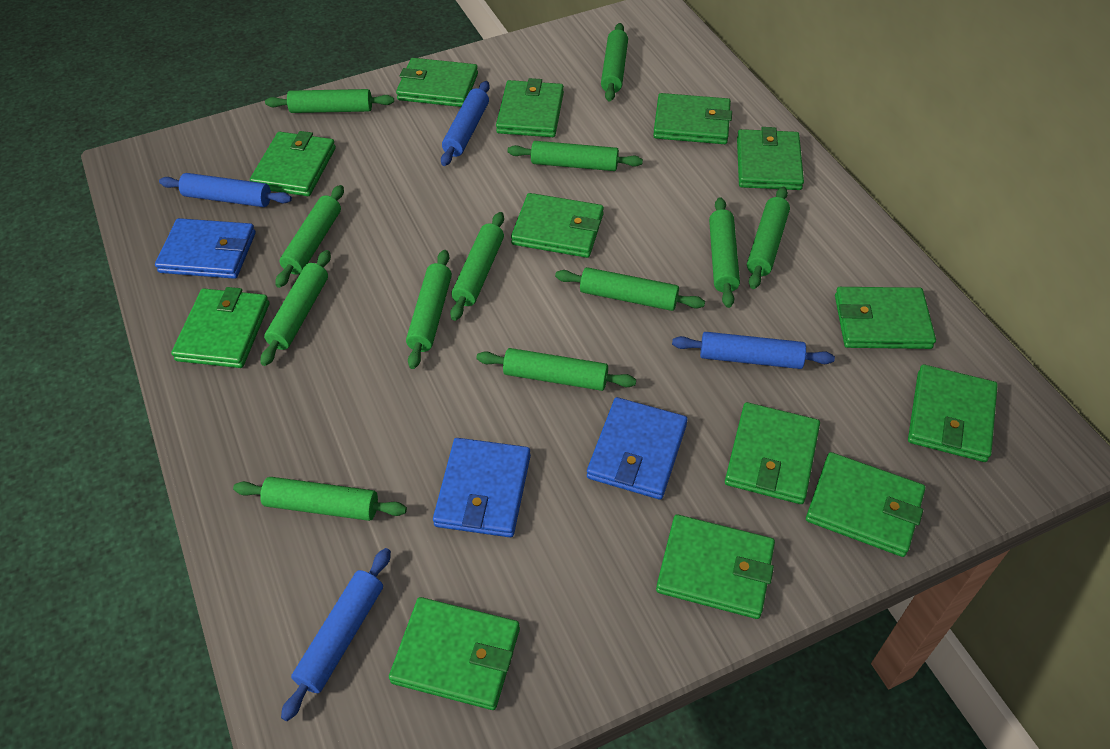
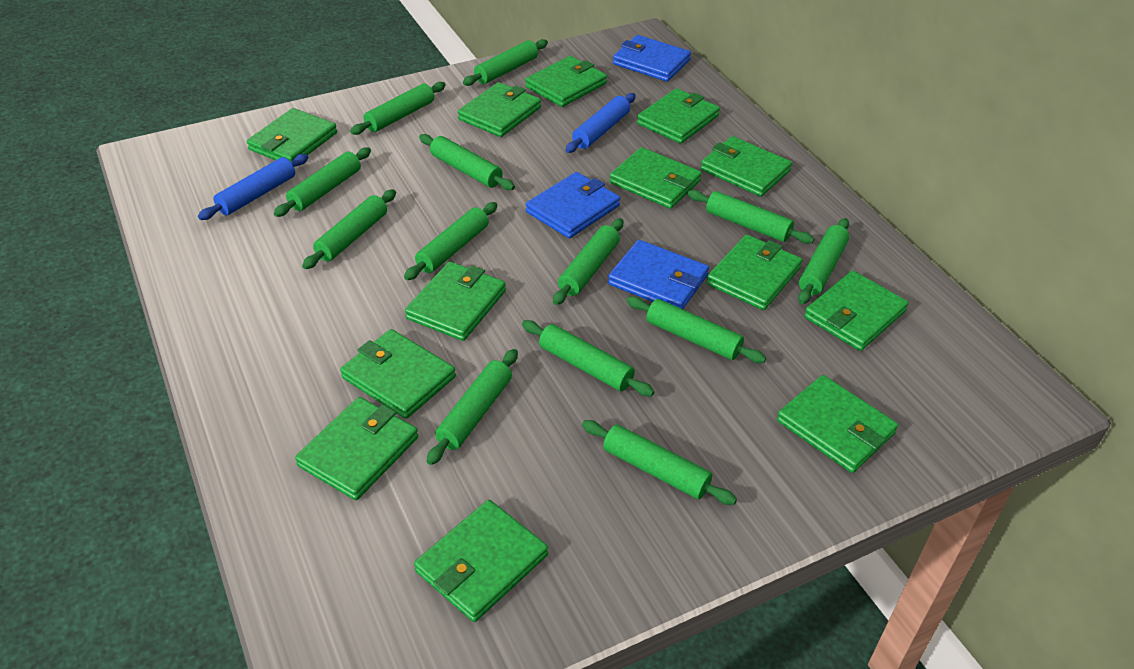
blue rolling pin: [159,173,292,207] [281,548,391,721] [441,81,490,166] [672,332,835,369] = 4 -> [198,154,309,220] [565,93,636,153] = 2
green rolling pin: [233,477,407,521] [260,250,331,366] [265,89,394,113] [275,185,344,288] [406,250,452,369] [450,212,504,321] [476,348,636,391] [508,141,643,171] [555,267,705,311] [601,23,628,102] [709,197,740,308] [747,187,790,289] = 12 -> [274,147,371,217] [302,189,396,269] [350,82,446,135] [404,202,497,280] [419,134,515,190] [427,349,518,465] [463,39,548,86] [522,320,654,396] [553,218,623,305] [582,420,737,505] [627,296,766,363] [688,190,814,244] [798,218,849,304] = 13

